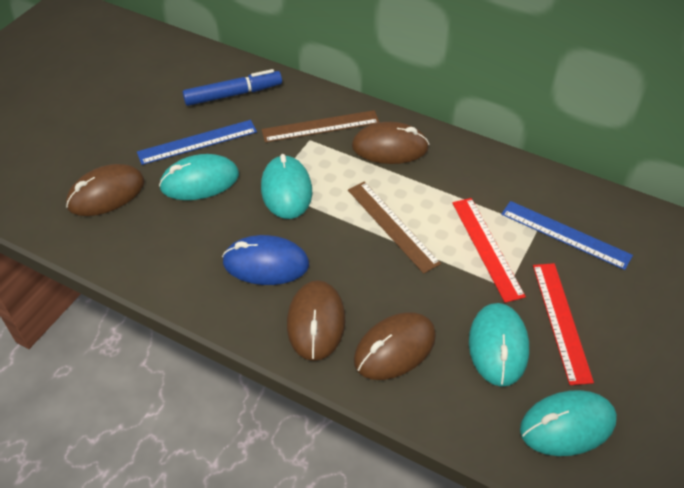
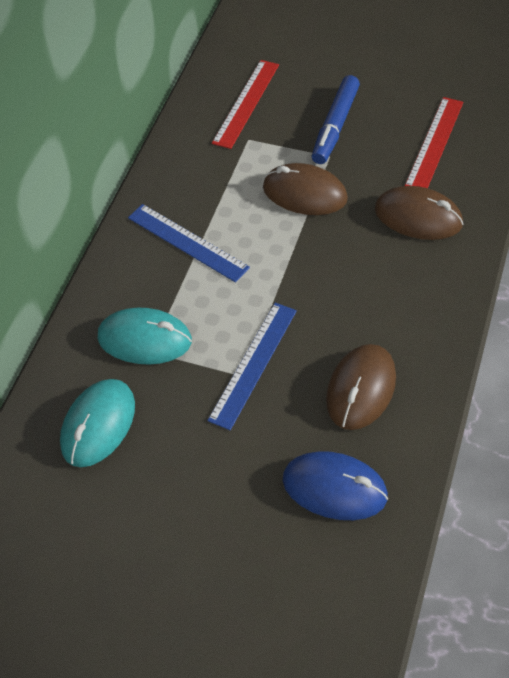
brown mouse: [66,164,145,216] [287,280,345,361] [352,122,429,164] [354,312,436,380] = 4 -> [263,163,348,215] [326,344,396,430] [375,186,463,240] = 3
brown ruler: [261,110,380,143] [348,182,441,274] = 2 -> none = 0
turquoise mouse: [159,154,239,200] [261,154,312,219] [469,303,529,387] [520,390,617,456] = 4 -> [60,379,135,467] [98,308,192,365] = 2

